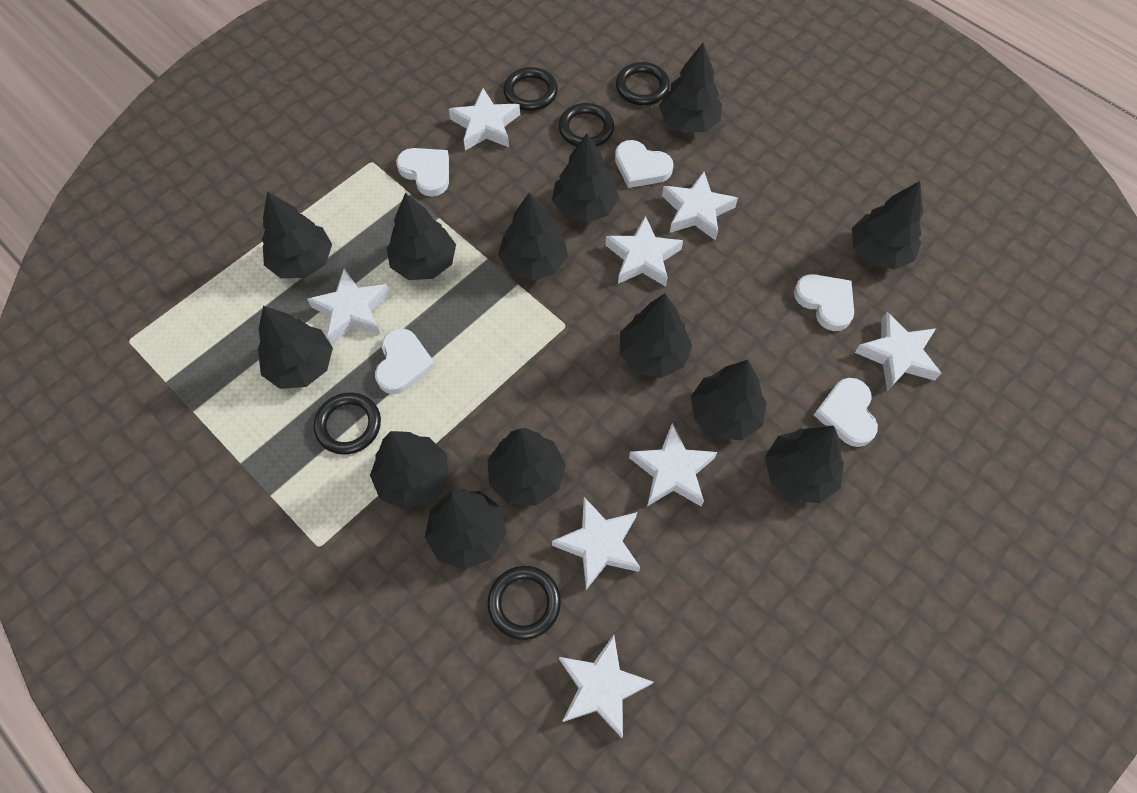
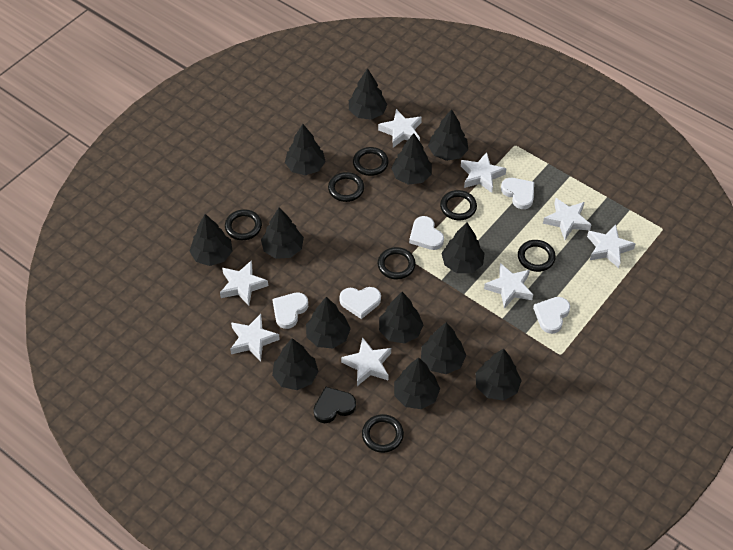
black heart: none = 0 -> [313,386,356,423] = 1
black ring: [314,392,381,455] [488,566,561,640] [503,67,558,111] [559,103,614,147] [616,62,670,105] = 5 -> [225,209,262,240] [328,172,364,202] [353,147,389,176] [362,414,404,453] [378,247,416,279] [440,190,477,220] [518,240,556,272] = 7

